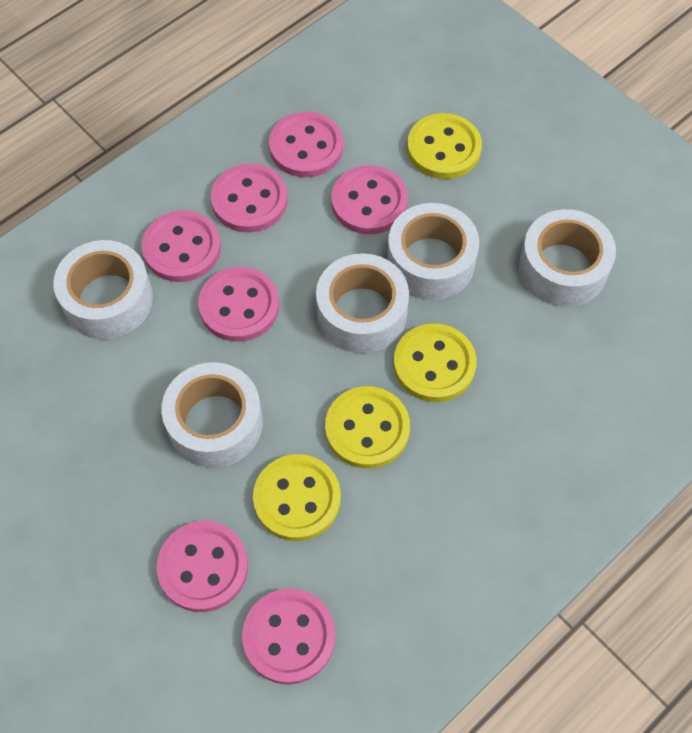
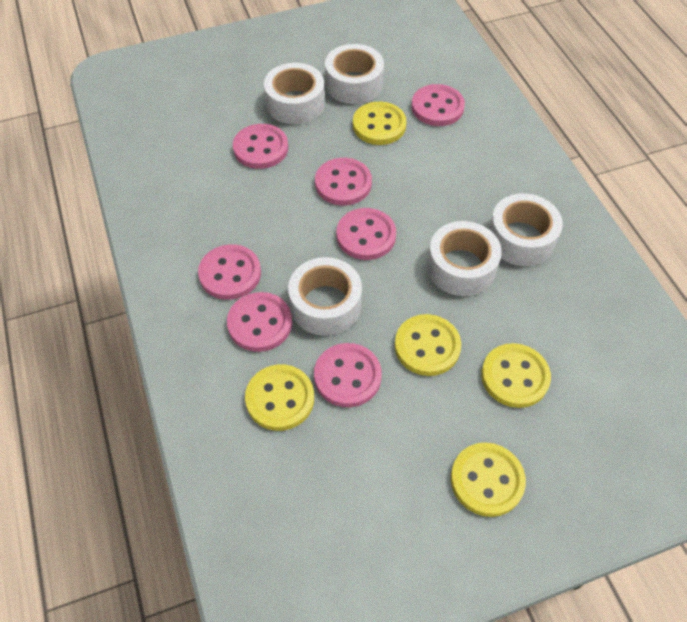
yellow button: [253,454,341,541] [325,386,410,469] [394,323,476,402] [407,113,482,179] = 4 -> [245,364,314,431] [353,102,407,145] [395,314,461,376] [451,443,526,517] [481,343,551,408] = 5

